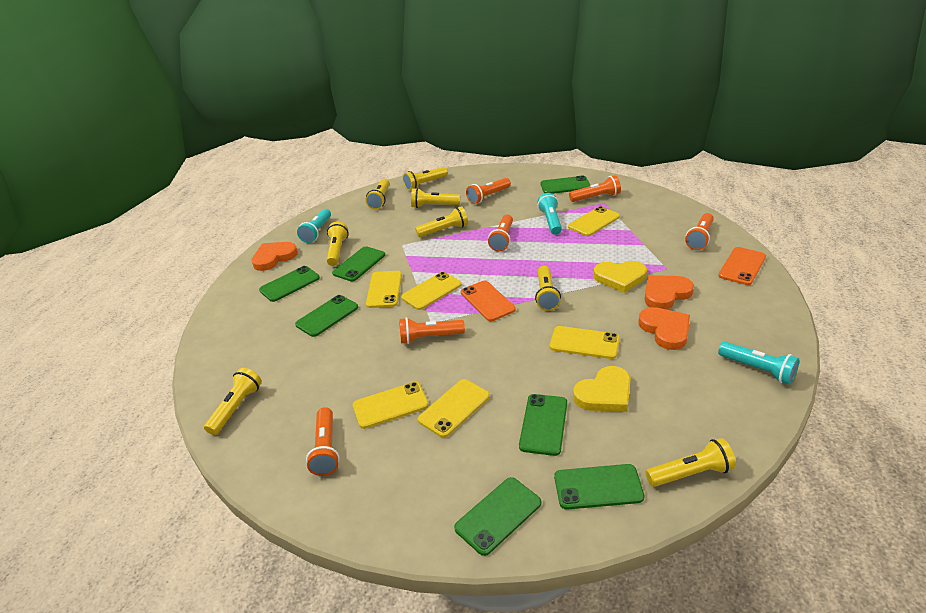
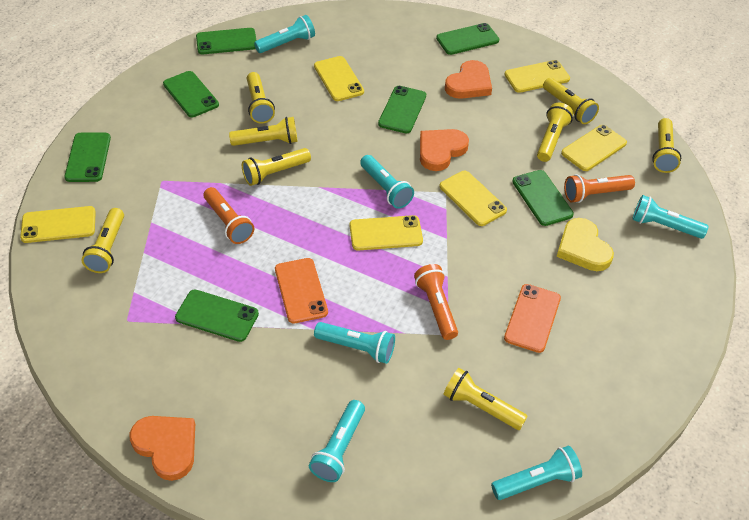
orange flashlight: [306,407,340,476] [399,317,465,344] [466,178,511,204] [488,215,513,252] [569,175,621,202] [685,213,714,250] = 6 -> [204,187,254,244] [414,264,458,340] [564,174,635,203] = 3
turquoise flashlight: [297,209,331,243] [538,193,562,235] [718,341,799,385] = 3 -> [254,15,315,53] [309,400,365,482] [314,322,395,364] [360,155,414,209] [491,446,582,500] [632,195,709,239] = 6
yellow heart: [573,366,631,412] [594,261,647,293] = 2 -> [557,218,614,271] = 1

